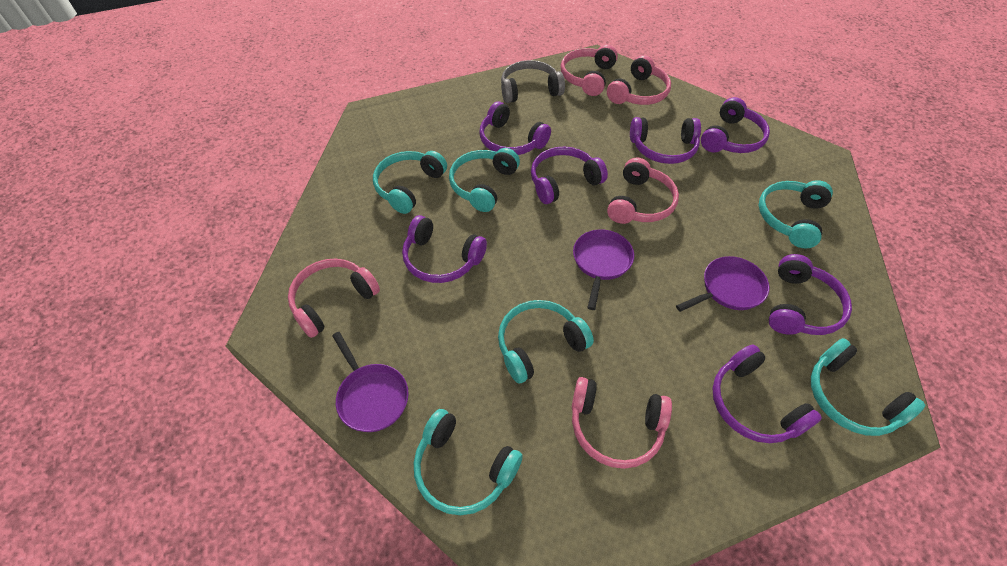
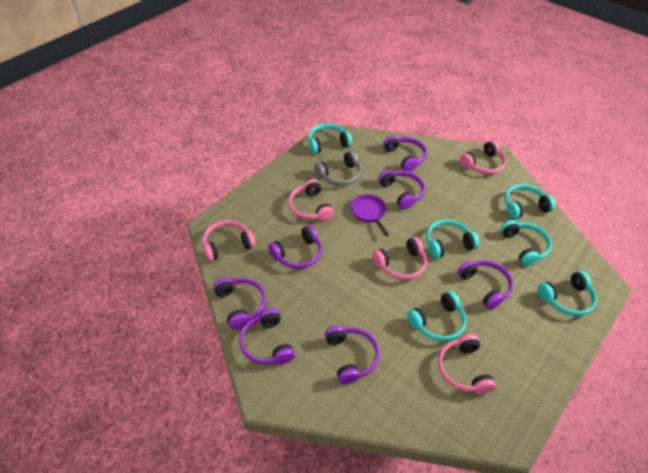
purple pan: [332,332,409,432] [573,229,634,310] [676,256,769,312] = 3 -> [351,194,389,236] = 1

